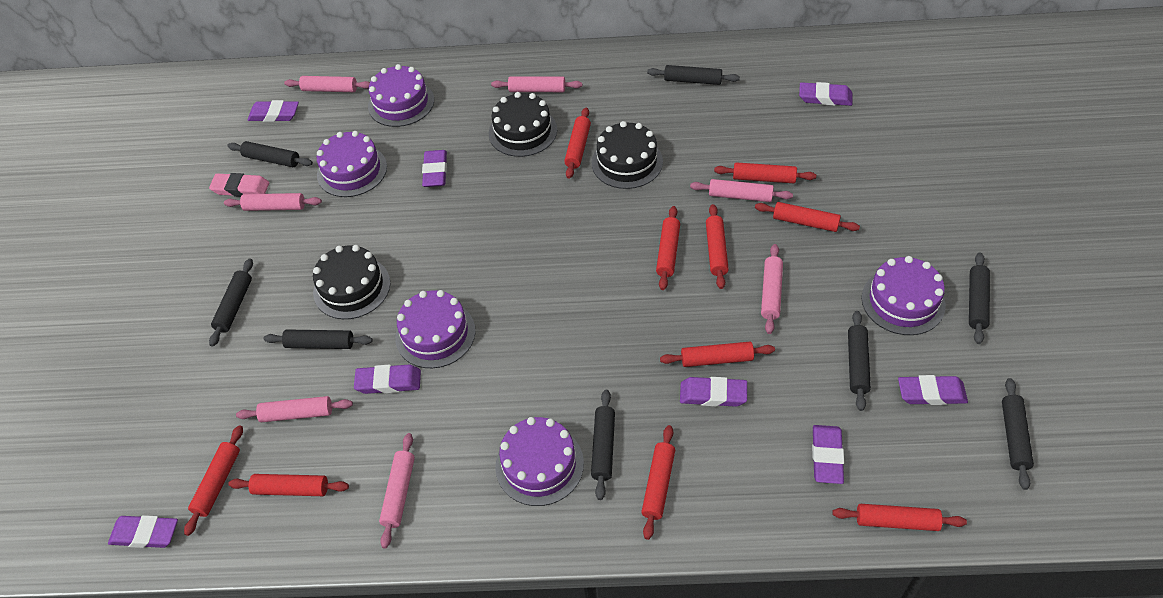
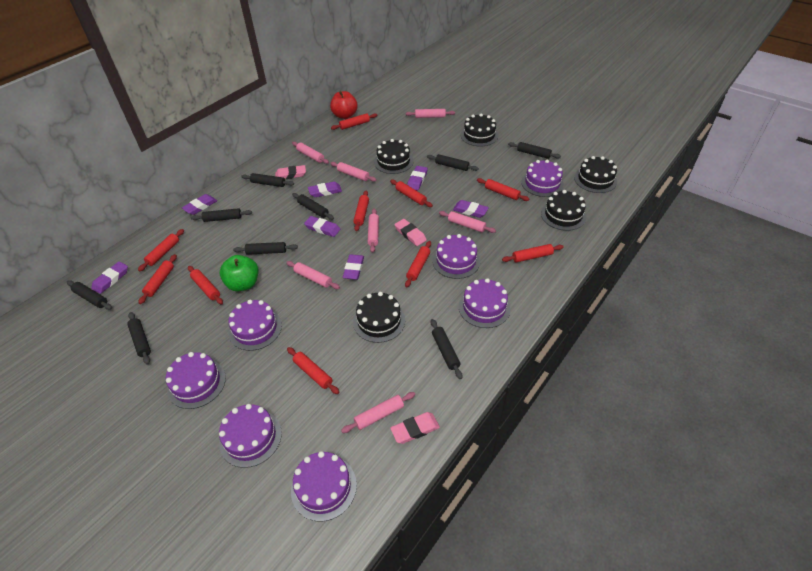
black cake: [313,245,390,319] [489,92,557,157] [592,121,663,189] = 3 -> [353,292,405,343] [374,139,413,174] [461,114,498,146] [541,190,586,231] [574,156,617,193] = 5
black rolling pin: [209,258,253,347] [227,141,313,167] [263,330,373,349] [591,390,615,500] [647,65,740,85] [848,311,871,411] [969,253,990,344] [1002,378,1034,490] = 8 -> [67,280,112,310] [127,312,151,365] [191,208,252,222] [233,242,298,255] [241,173,294,187] [292,193,334,220] [427,154,479,171] [431,319,462,379] [508,142,561,159] = 9
green apple: none = 0 -> [220,255,259,291] = 1
pink eraser: [209,173,269,197] = 1 -> [275,165,306,179] [390,412,440,444] [394,219,427,246] = 3
purple cake: [317,131,387,197] [368,64,434,127] [395,290,475,368] [495,417,584,506] [862,256,946,335] = 5 -> [166,352,226,409] [219,404,282,468] [228,300,282,351] [291,451,357,522] [432,234,480,279] [459,278,511,328] [521,160,564,197] = 7
purple eraser: [108,515,178,548] [248,100,299,122] [354,365,421,394] [422,150,447,187] [680,377,747,407] [799,82,852,106] [812,425,844,484] [898,375,968,405] = 8 -> [91,261,128,294] [182,194,217,215] [304,216,340,237] [308,182,342,197] [343,254,364,280] [407,166,428,190] [453,200,489,218] = 7
red apple: none = 0 -> [330,91,358,119] = 1

